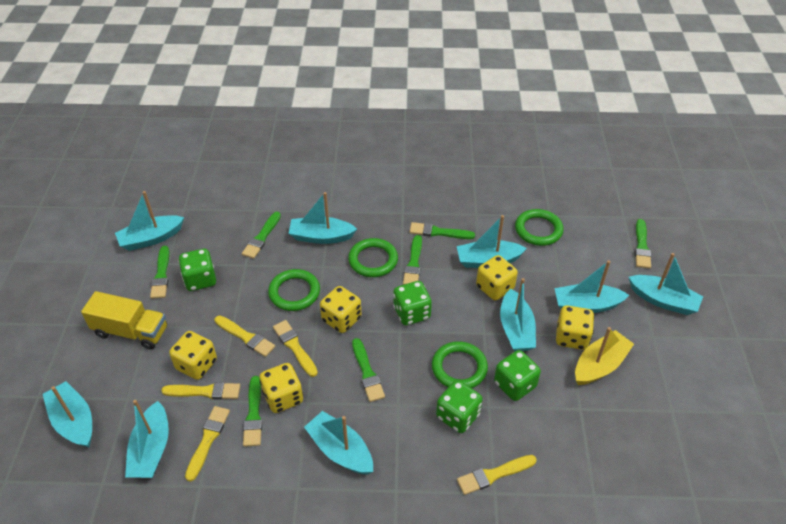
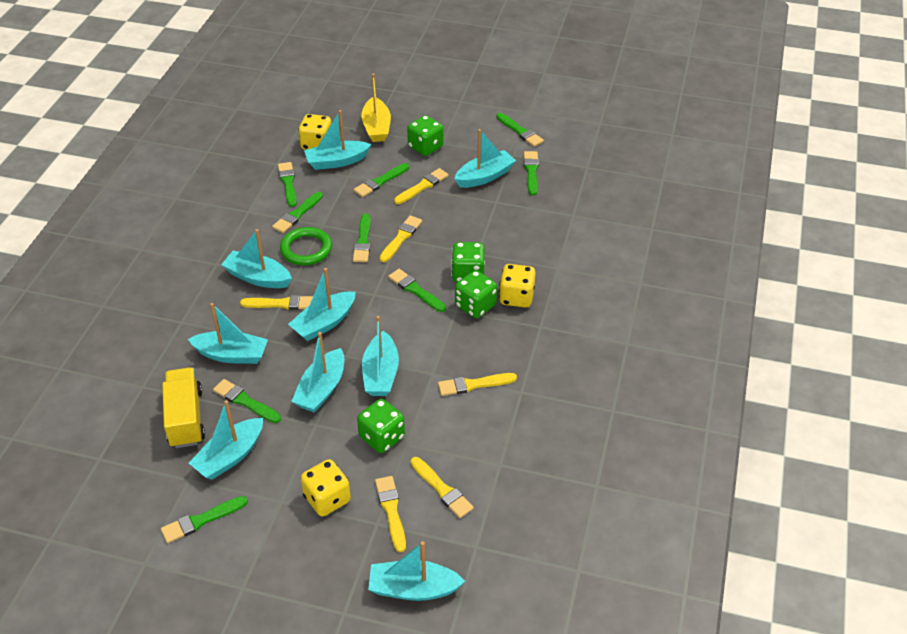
green brush: [150,246,169,299] [242,212,281,259] [243,376,262,447] [352,338,385,402] [403,235,422,285] [410,222,475,239] [635,219,651,269] = 7 -> [161,496,248,543] [213,379,281,423] [272,192,323,233] [278,162,297,207] [353,214,371,262] [354,163,409,197] [388,269,446,312] [496,113,544,147] [524,151,539,196] = 9
green ring: [268,269,320,311] [348,238,398,277] [432,341,488,388] [515,209,564,246] = 4 -> [280,227,332,265] = 1
yellow brush: [161,382,240,399] [185,406,230,482] [214,316,275,357] [273,320,318,377] [457,455,537,495] = 5 -> [240,295,313,310] [375,476,406,552] [379,215,422,262] [394,168,449,204] [410,457,474,518] [438,373,517,396] = 6
yellow dice: [169,331,217,380] [259,363,303,413] [320,286,362,333] [476,255,518,301] [556,305,594,350] = 5 -> [298,114,331,150] [301,459,351,516] [499,264,536,308] = 3

